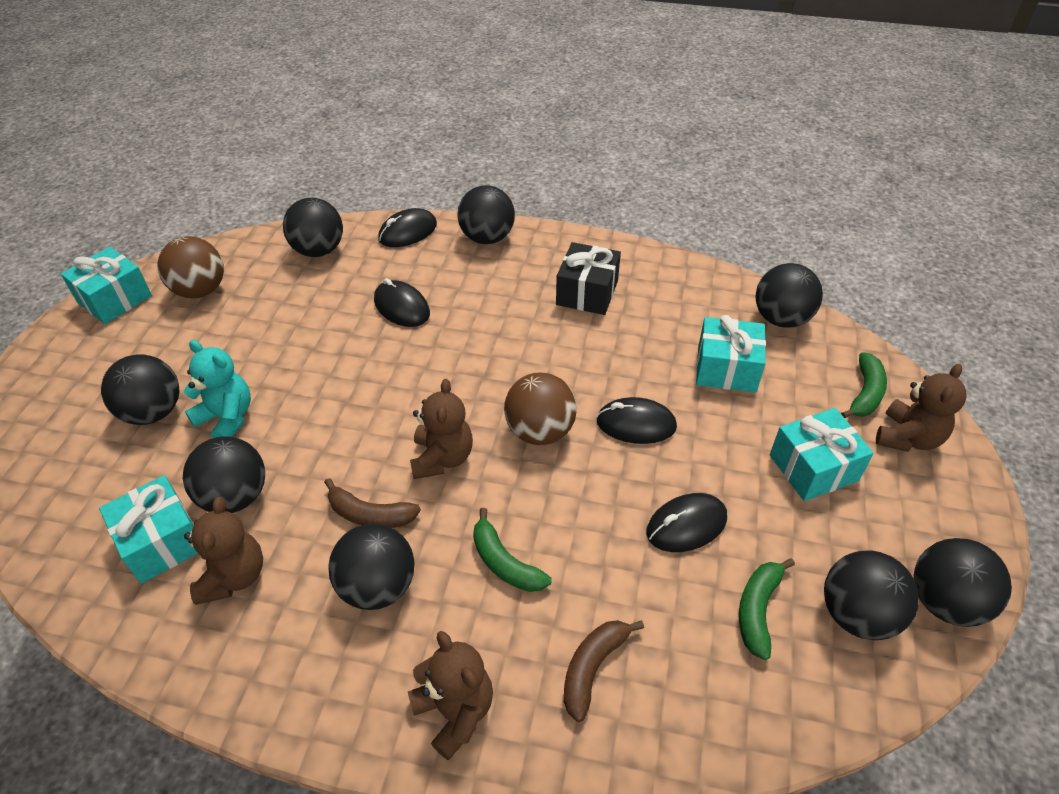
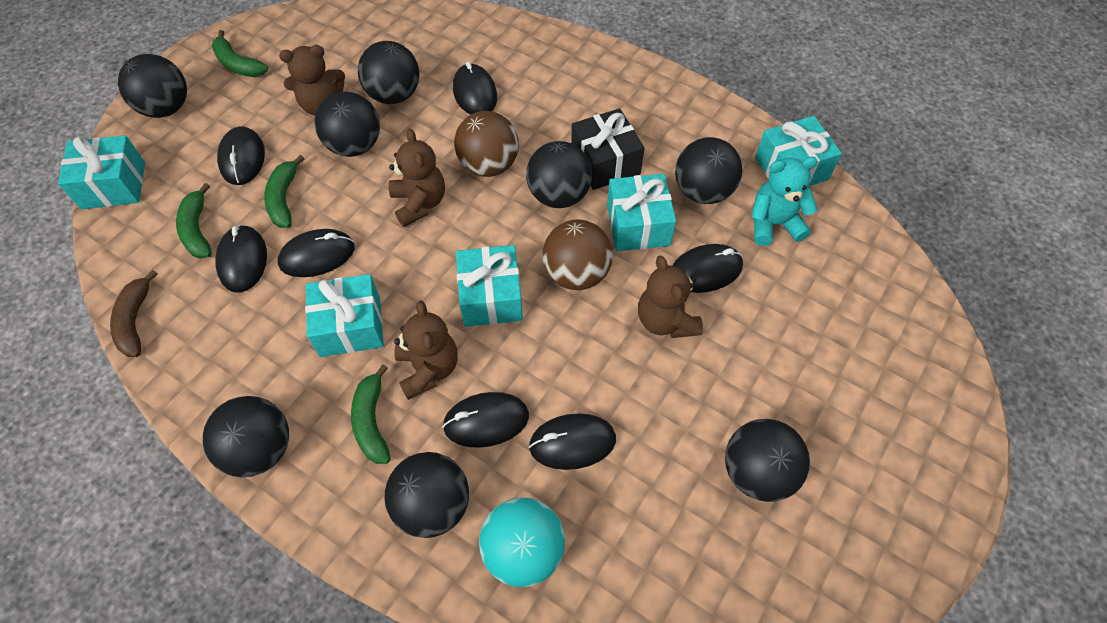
black mouse: [374,278,430,327] [378,208,437,247] [596,397,677,444] [646,493,727,552] = 4 -> [215,225,267,293] [217,126,265,185] [278,229,355,277] [442,392,529,448] [453,61,497,115] [529,413,616,470] [672,244,743,293] = 7
brown banana: [324,478,421,528] [564,620,644,722] = 2 -> [110,270,158,357] = 1
green banana: [473,508,552,592] [739,558,795,660] [841,352,887,418] = 3 -> [176,183,212,259] [212,30,268,77] [264,155,304,228] [351,364,391,464] = 4
turquoise ball: none = 0 -> [479,497,565,587] = 1
turquoise gift: [61,247,152,324] [99,475,198,584] [696,315,766,393] [770,408,874,501] = 4 -> [58,135,145,209] [305,274,384,357] [456,245,523,327] [607,174,676,251] [755,116,842,186] = 5

